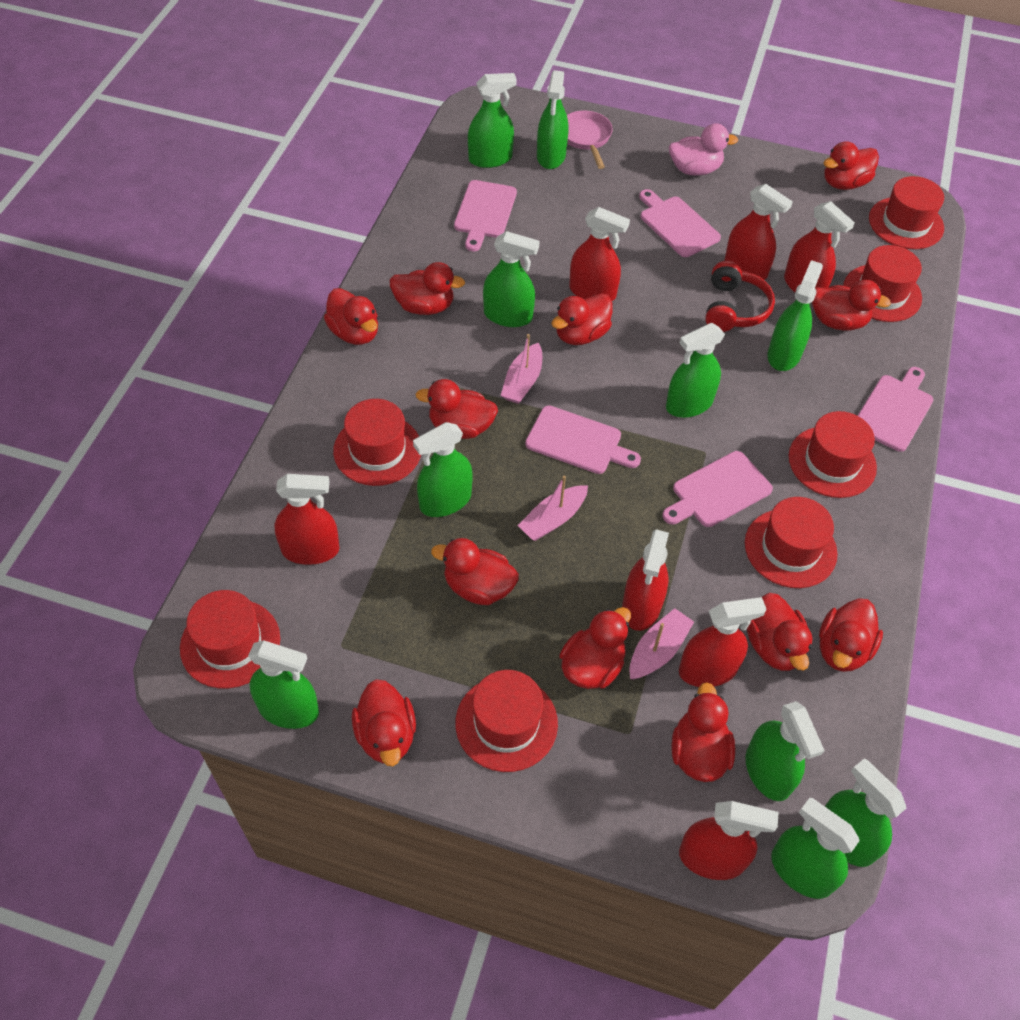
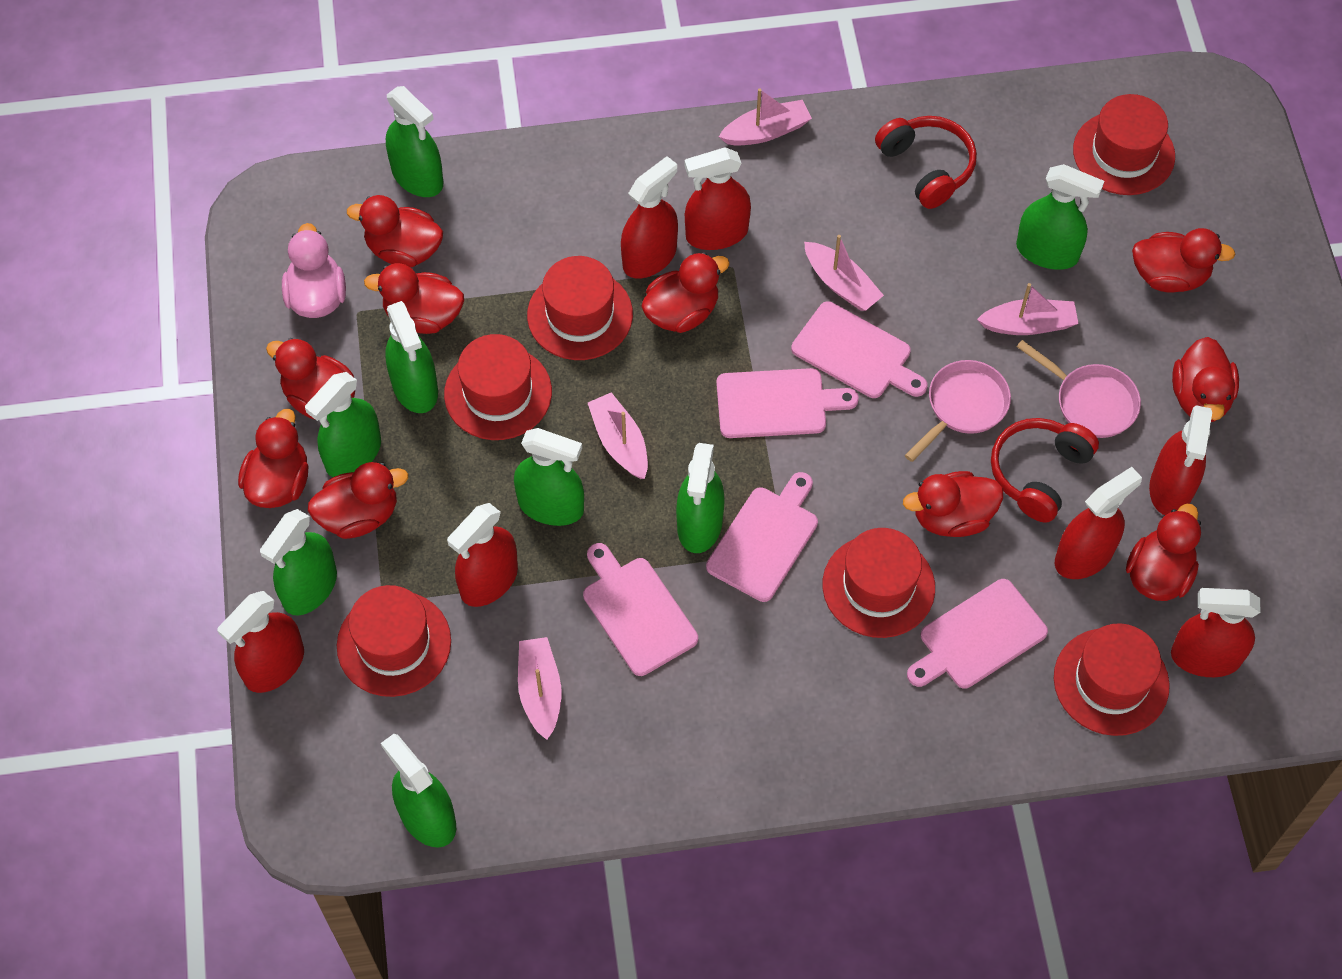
green spray bottle: [248,640,319,729] [413,422,472,517] [468,73,517,168] [483,231,540,327] [537,70,568,169] [666,323,725,418] [746,701,825,801] [767,260,823,371] [771,798,860,899] [825,759,906,867] = 10 -> [260,509,337,615] [305,372,381,477] [381,734,456,848] [385,301,438,413] [386,86,444,197] [514,428,584,526] [676,443,725,553] [1016,164,1104,270] = 8
pink boat: [501,334,542,404] [518,476,588,541] [629,608,694,680] = 3 -> [518,637,562,740] [588,392,648,479] [719,89,812,146] [804,235,884,311] [977,283,1078,335] = 5
pink pan: [567,110,613,169] = 1 -> [905,360,1011,462] [1017,340,1141,438] = 2
red duck: [324,288,378,345] [352,679,416,766] [389,262,465,315] [416,379,498,439] [431,538,519,605] [551,293,612,345] [559,607,631,689] [671,682,735,782] [747,593,813,671] [812,280,891,331] [819,598,883,672] [823,141,879,190] = 12 -> [238,409,309,508] [266,338,355,419] [308,462,408,539] [347,195,443,267] [364,263,464,334] [641,252,730,333] [903,471,1003,537] [1126,504,1201,601] [1132,228,1235,293] [1172,337,1239,422] = 10
red hat: [180,590,280,688] [333,399,421,486] [455,670,558,772] [745,497,838,588] [789,411,877,498] [843,245,922,322] [869,176,944,249] = 7 -> [337,585,451,697] [444,334,552,440] [527,256,633,360] [823,528,935,638] [1054,623,1170,736] [1073,94,1175,195] = 6
red headphones: [705,261,775,332] = 1 -> [875,116,977,209] [991,418,1099,523] = 2

